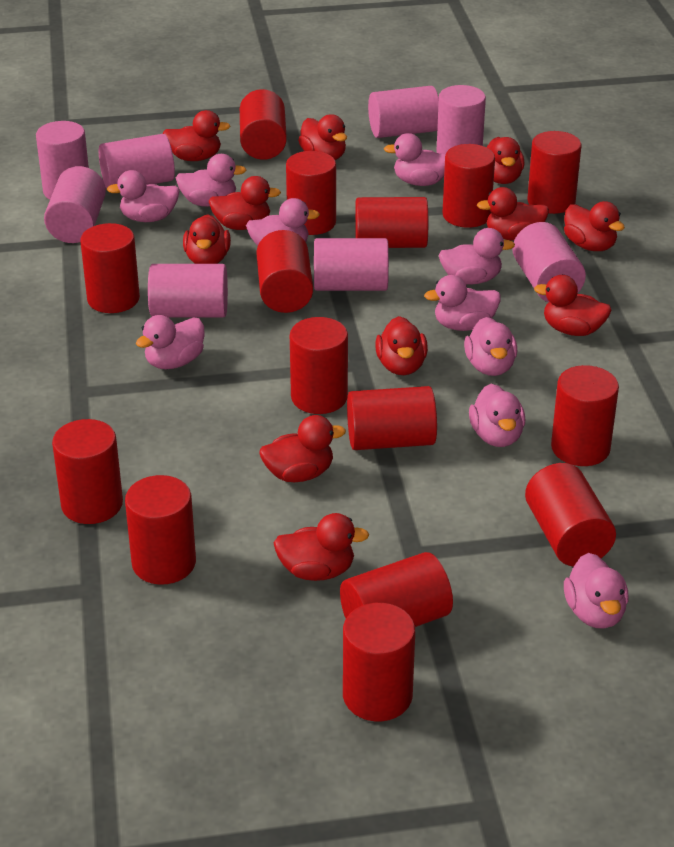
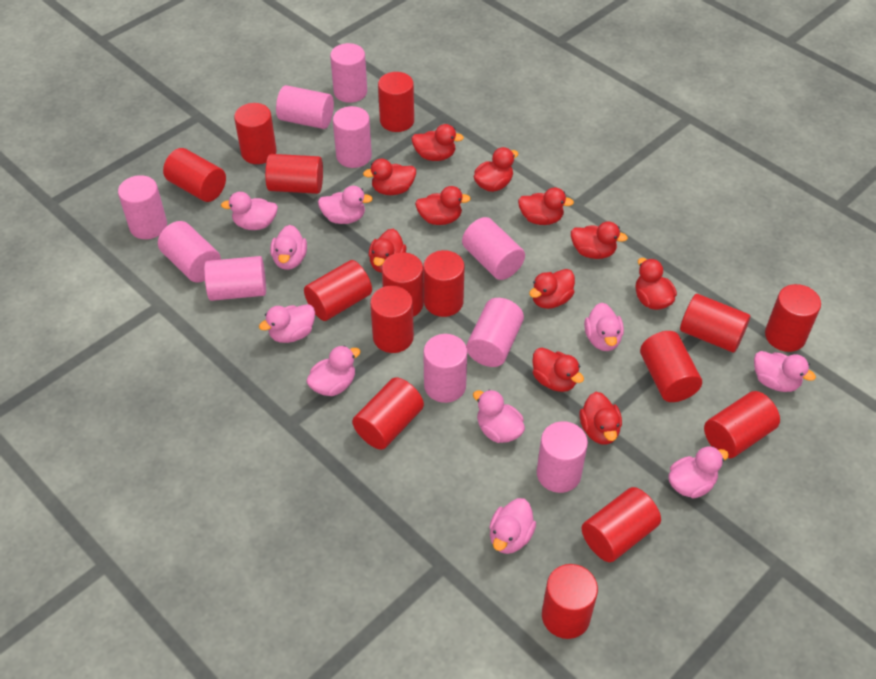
pink cylinder: [36,121,89,200] [44,166,106,243] [99,134,175,189] [148,264,228,318] [314,238,389,291] [368,86,439,138] [436,85,486,154] [513,222,586,302] = 8 -> [118,175,167,239] [158,221,221,282] [204,256,266,301] [276,85,334,129] [330,43,367,103] [333,106,372,168] [423,334,467,403] [462,217,525,280] [466,298,524,367] [537,421,588,493] = 10

